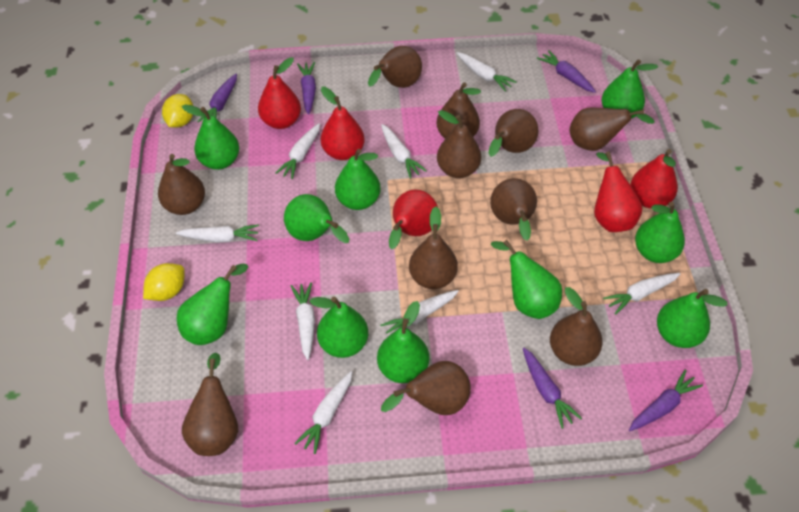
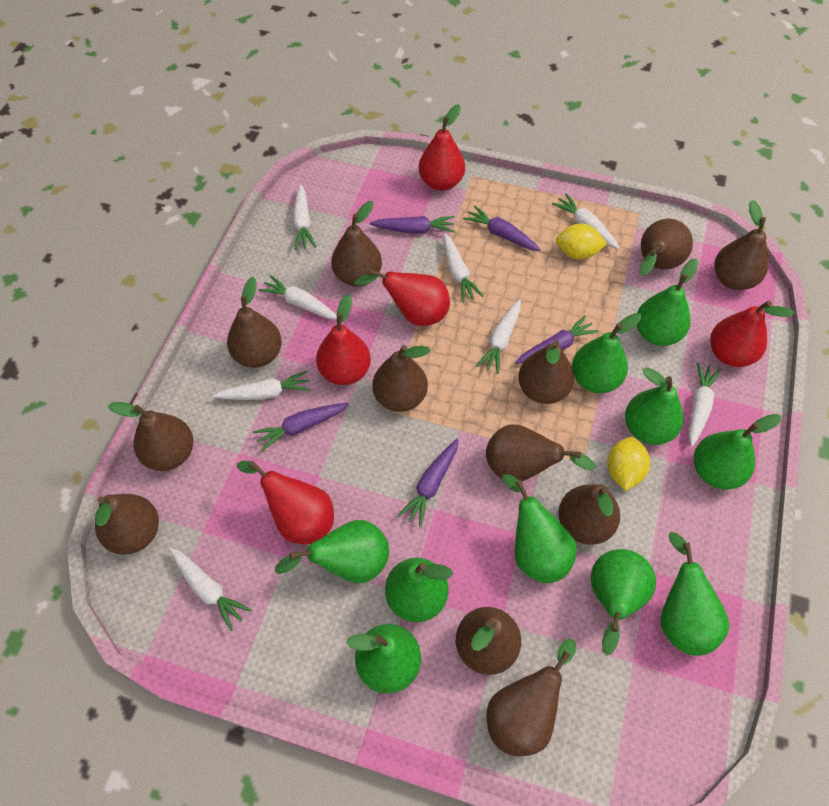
brown pear: [158,154,205,215] [182,353,238,456] [368,46,422,88] [381,361,471,415] [409,206,458,289] [437,82,481,139] [437,110,481,178] [489,109,538,157] [490,178,537,241] [550,287,603,366] [570,108,655,151] = 11 -> [95,494,159,554] [108,402,193,471] [227,277,282,368] [331,201,382,286] [372,345,431,412] [456,607,521,675] [486,424,595,481] [487,639,576,756] [518,340,574,404] [558,484,620,545] [640,219,693,276] [714,200,768,290] = 12

